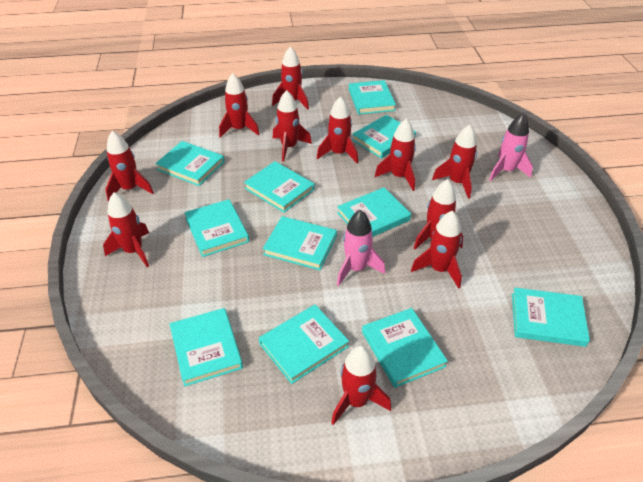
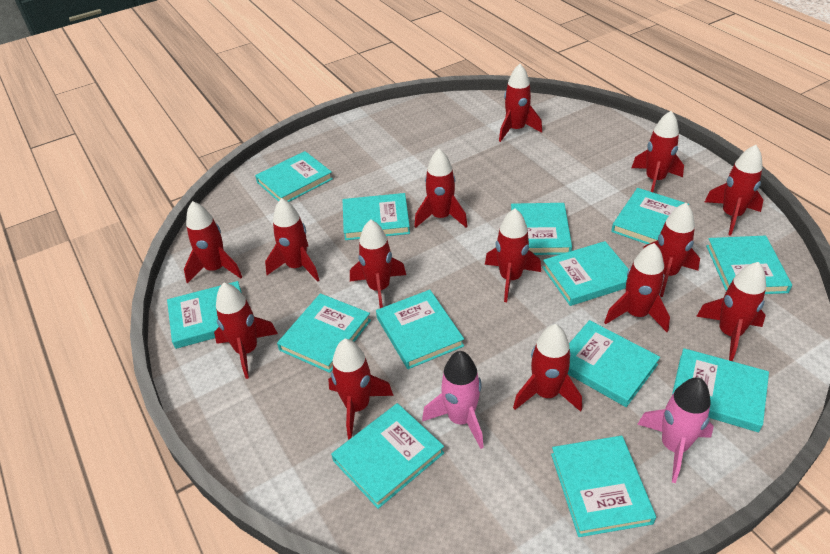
red rocket: [103,192,149,267] [105,131,154,201] [219,73,260,137] [272,46,309,110] [273,90,312,162] [317,96,358,163] [331,345,391,425] [375,119,416,191] [411,211,462,289] [414,179,463,249] [432,125,477,199] = 11 -> [184,201,242,283] [214,283,278,379] [265,198,319,282] [328,339,394,439] [350,219,406,308] [414,149,468,228] [485,208,541,302] [499,64,542,142] [513,324,582,412] [604,243,670,332] [631,111,684,192] [642,203,700,297] [696,262,766,361] [705,145,763,236] = 14
turquoise book: [155,141,224,186] [170,308,243,386] [184,199,249,257] [244,161,314,213] [259,305,349,384] [263,216,337,270] [337,187,411,237] [349,80,396,115] [352,115,416,158] [362,308,448,388] [512,287,590,347] = 11 -> [167,281,242,349] [255,151,333,202] [277,293,371,373] [331,403,444,509] [343,193,410,240] [376,290,464,369] [511,203,572,255] [543,241,629,306] [551,435,656,537] [568,320,660,407] [611,188,689,244] [672,348,769,432] [706,236,792,294] = 13

